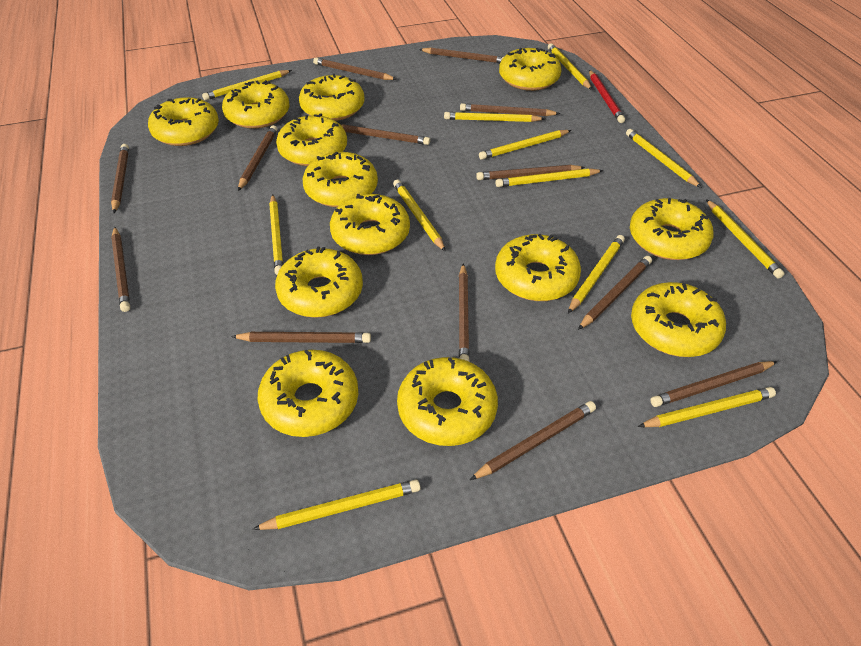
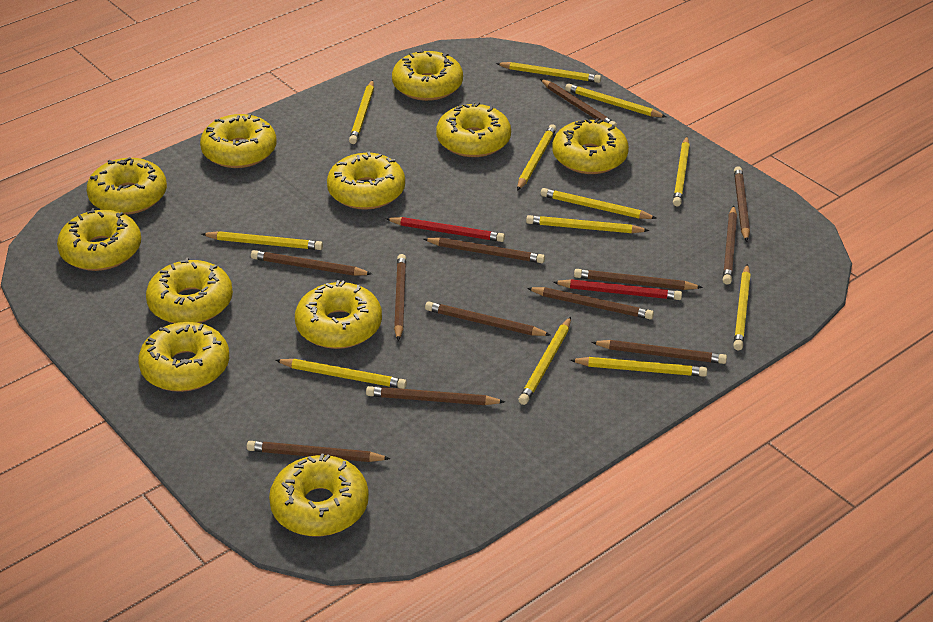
brown pencil: [111,144,129,213] [111,227,130,312] [231,332,371,343] [238,125,277,191] [313,57,396,80] [341,124,430,145] [419,47,503,63] [459,264,470,362] [460,103,560,116] [470,401,596,480] [476,165,585,180] [578,256,652,330] [650,361,778,407] = 13 -> [247,441,391,462] [251,250,372,276] [366,386,505,405] [394,254,406,341] [424,237,545,263] [425,301,550,336] [527,287,654,320] [540,79,617,127] [574,269,703,290] [591,340,727,364] [723,206,737,285] [734,166,750,242] = 12
red pencil: [589,70,625,123] = 1 -> [385,217,505,242] [553,279,682,300] = 2
yellow donut: [148,97,219,146] [222,80,289,129] [258,350,358,437] [275,247,363,318] [276,113,347,166] [299,74,365,121] [303,152,378,207] [330,194,410,255] [397,357,498,446] [495,234,581,301] [499,48,561,91] [630,198,713,260] [631,282,726,357] = 13 -> [57,208,141,271] [87,157,167,215] [138,322,229,392] [146,258,233,323] [200,114,277,168] [269,453,369,536] [295,280,382,349] [327,152,405,210] [392,49,463,101] [436,102,511,157] [552,118,629,174] = 11

